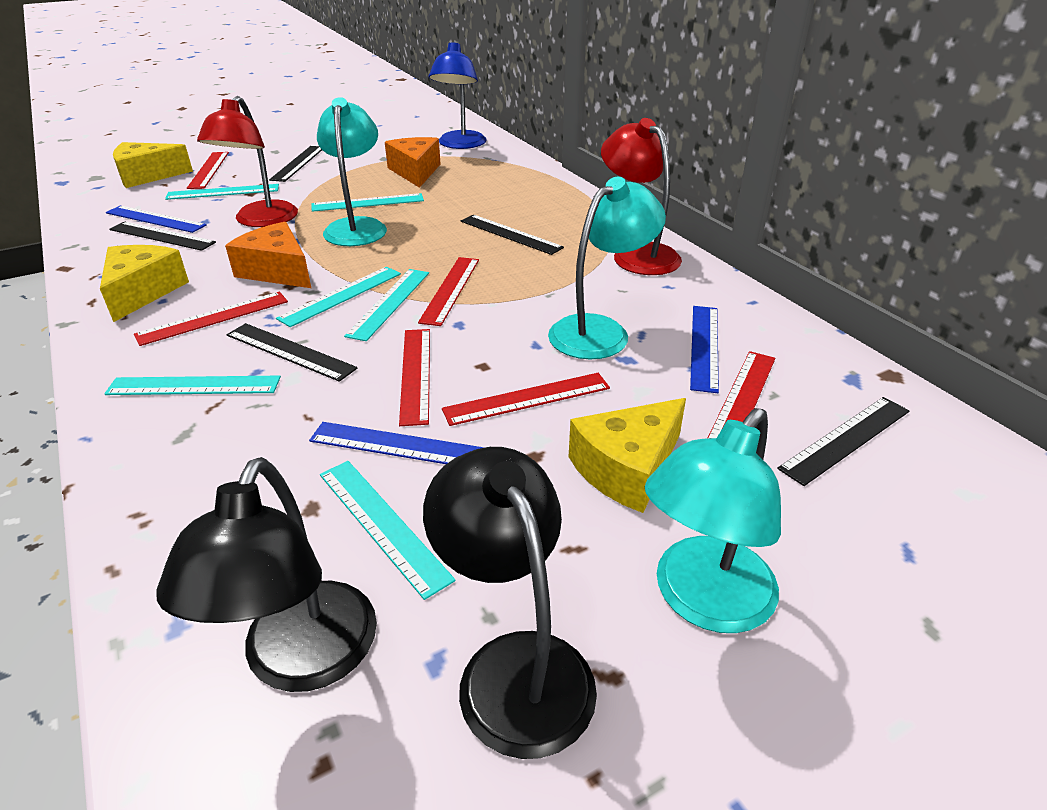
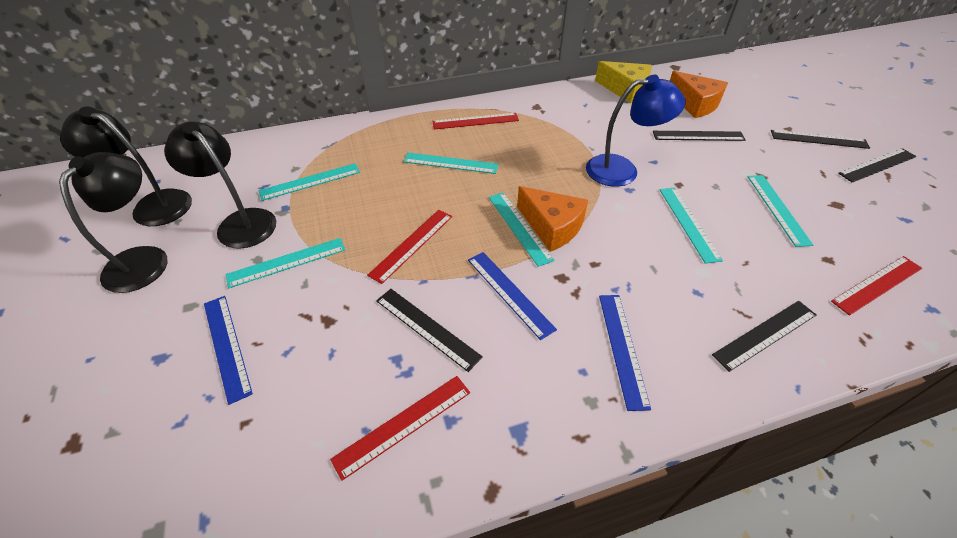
black lamp: [156,457,377,692] [423,447,597,759] = 2 -> [59,152,167,293] [60,106,192,226] [164,122,276,249] = 3
red lamp: [197,96,298,227] [601,118,682,275] = 2 -> none = 0
red ruler: [134,292,288,346] [187,152,229,189] [399,329,430,426] [418,257,479,326] [442,373,610,426] [707,351,775,439] = 6 -> [330,376,470,481] [367,210,452,284] [432,113,519,130] [831,256,922,315] = 4
turquoise lamp: [317,97,387,246] [548,177,666,359] [645,408,781,633] = 3 -> none = 0
yellow cheese: [100,245,189,322] [113,142,193,188] [569,398,686,513] = 3 -> [595,61,652,103] = 1

